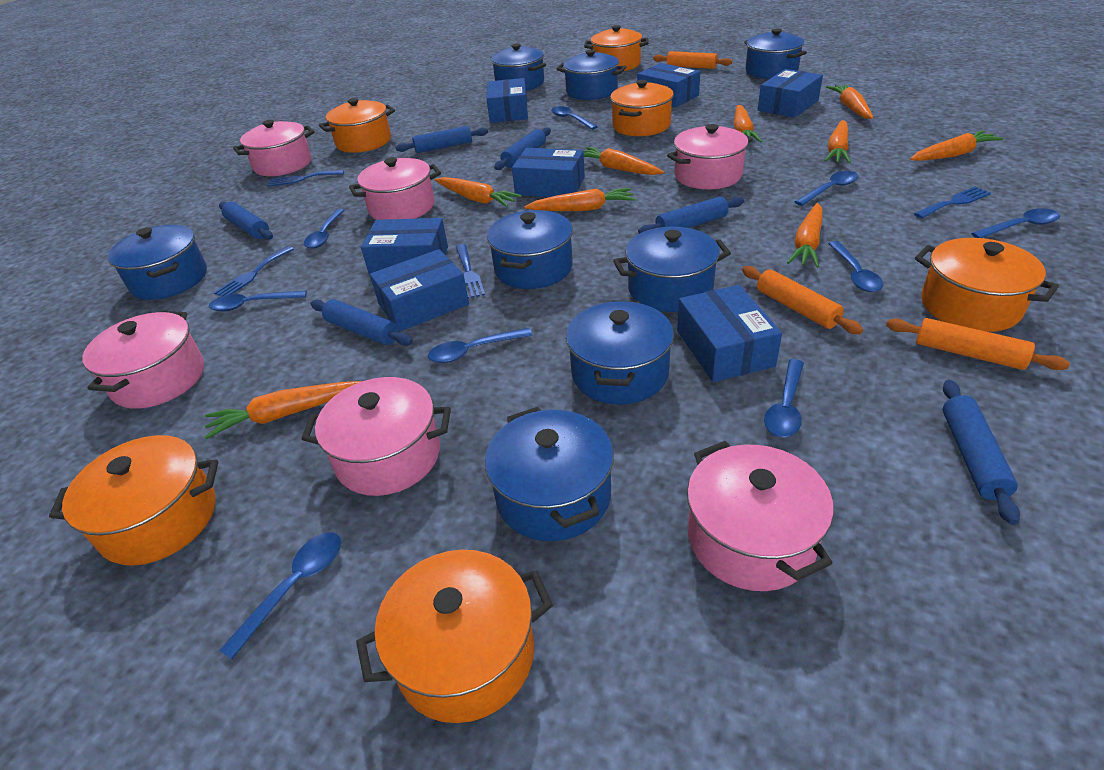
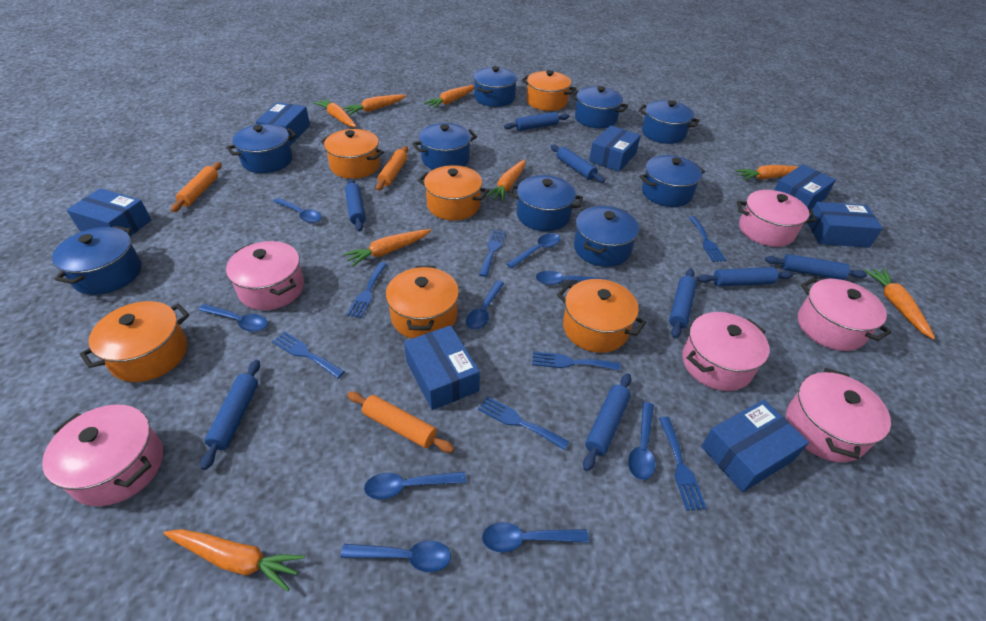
blue fork: [213,246,294,297] [267,170,344,187] [456,244,485,299] [914,186,991,219] = 4 -> [272,331,345,378] [347,262,387,318] [478,396,569,450] [479,230,506,277] [532,351,620,371] [659,417,707,511] [688,216,726,262] = 7
blue pot: [108,225,207,300] [485,407,614,541] [487,210,573,289] [491,44,546,91] [556,49,626,100] [566,300,674,404] [613,227,731,312] [744,29,807,79] = 8 -> [52,226,142,295] [226,124,296,173] [412,123,477,170] [473,66,517,107] [509,175,583,231] [571,86,628,128] [574,206,639,267] [638,100,700,144] [640,155,705,207] = 9
blue rolling pin: [219,202,273,240] [311,299,413,346] [396,126,488,153] [494,127,551,170] [638,196,744,234] [943,380,1020,525] = 6 -> [201,360,260,470] [345,178,366,231] [504,112,569,131] [550,145,605,183] [583,373,631,471] [669,268,697,339] [697,267,793,286] [765,254,867,280] = 8
orange carrot: [205,381,361,439] [435,177,522,207] [524,188,636,211] [583,147,664,175] [734,105,762,143] [787,203,823,268] [825,120,851,163] [826,84,873,119] [910,130,1003,161] = 9 -> [164,529,305,592] [314,98,357,127] [343,94,406,115] [343,229,431,267] [424,85,474,109] [485,159,525,202] [735,165,799,180] [864,268,935,339] = 8

